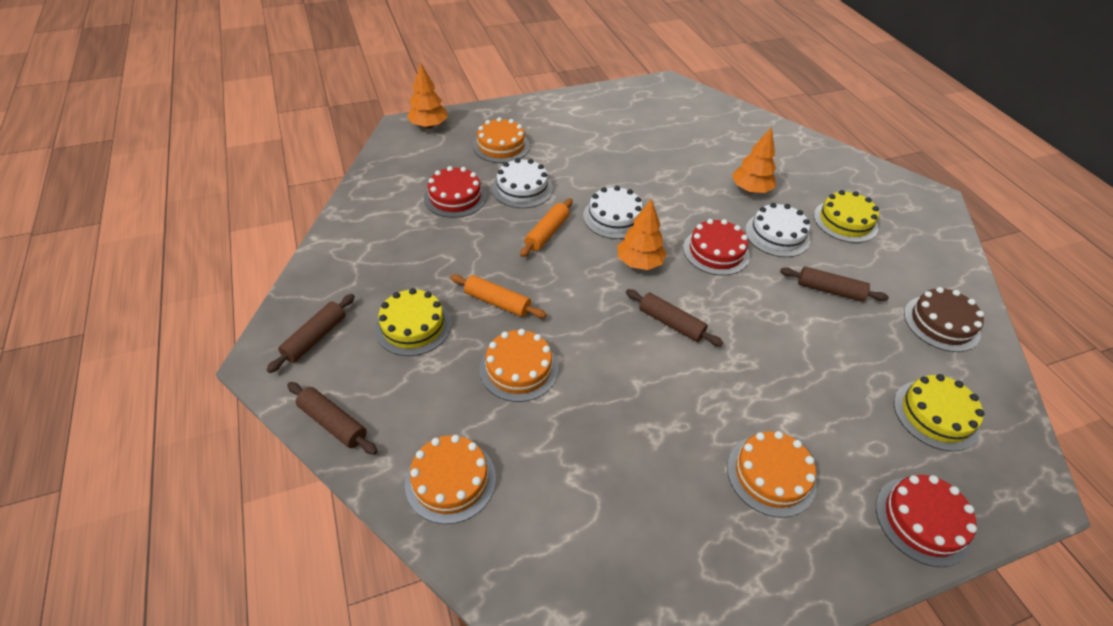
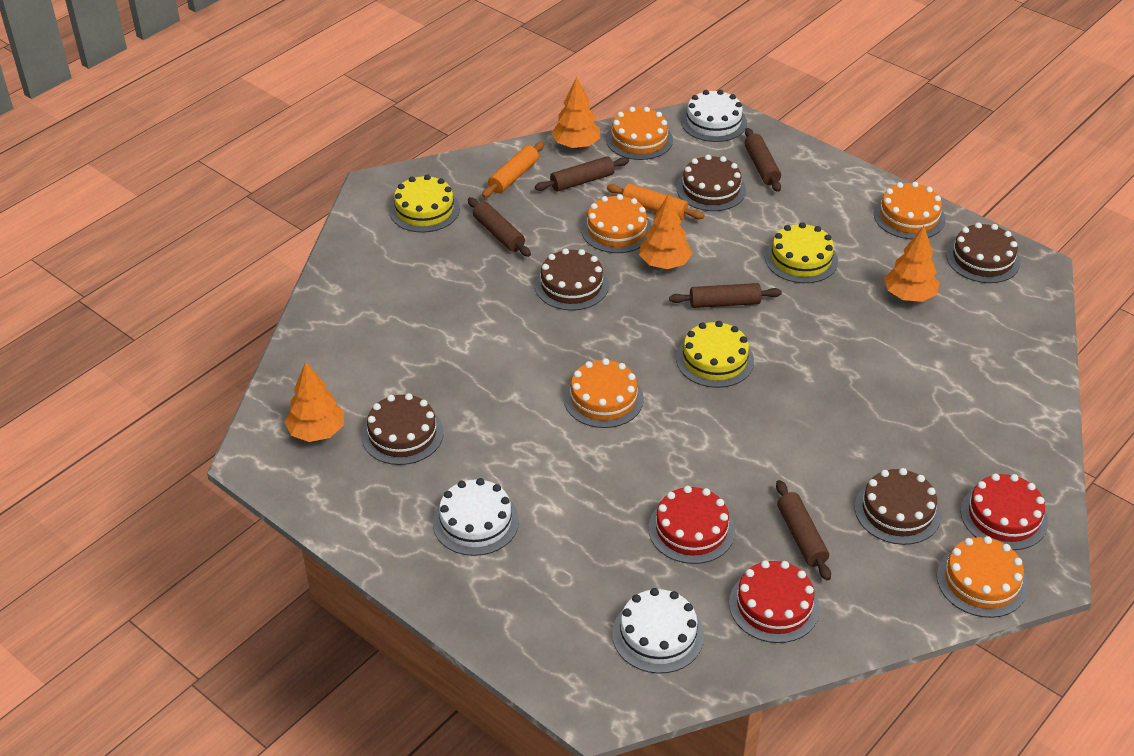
brown cake: [904,287,984,352] = 1 -> [362,393,444,465] [535,248,609,310] [676,155,746,211] [855,468,941,545] [946,222,1021,283] = 5
brown rolling pin: [267,294,355,373] [287,382,377,455] [626,289,723,346] [780,267,889,302] = 4 -> [468,197,531,257] [535,156,629,192] [669,283,782,308] [745,128,781,192] [776,480,831,581] = 5
orange cake: [405,435,496,524] [473,117,530,163] [480,329,558,402] [727,431,817,518] = 4 -> [564,358,644,428] [581,194,652,253] [606,107,673,160] [874,182,945,239] [937,536,1028,618] = 5
orange tree: [407,63,448,129] [617,198,667,270] [732,127,776,193] = 3 -> [285,361,344,442] [552,77,600,149] [639,194,692,269] [884,226,939,302] = 4

